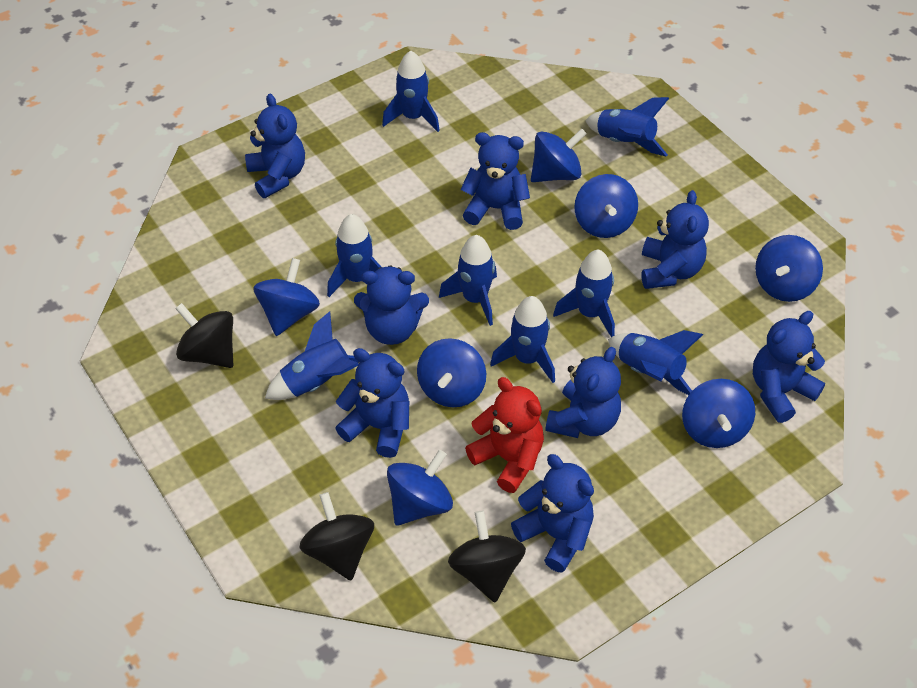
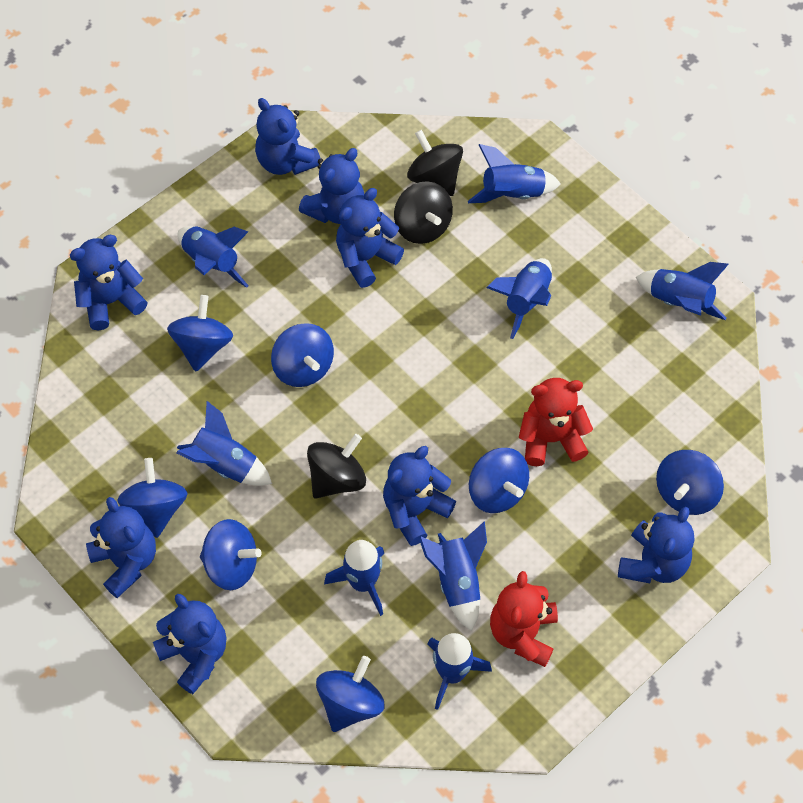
red teddy bear: [465,377,544,493] = 1 -> [490,571,558,667] [519,378,593,466] = 2

